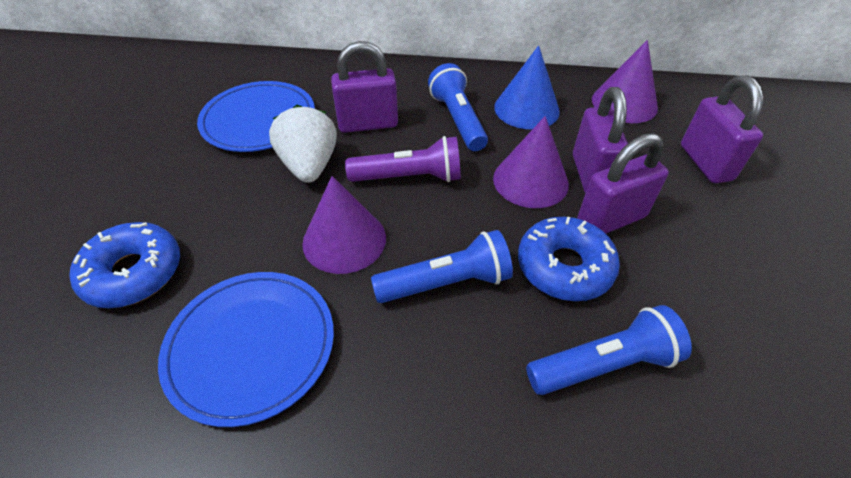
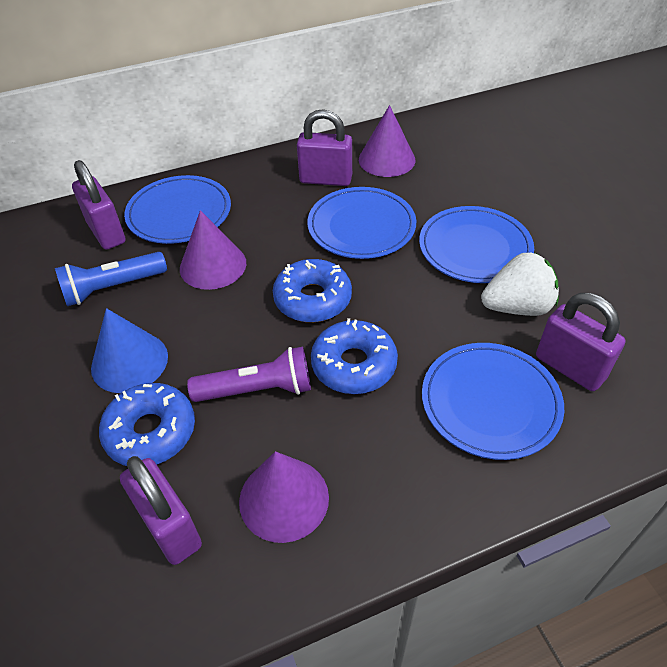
blue donut: [69,222,180,308] [518,217,620,301] = 2 -> [99,383,195,466] [273,259,352,322] [311,318,398,394] = 3
blue flashlight: [371,230,513,303] [428,63,488,151] [526,305,692,395] = 3 -> [55,252,167,306] = 1
blue plate: [158,272,334,427] [197,81,315,152] = 2 -> [124,175,231,244] [307,187,416,259] [419,206,534,283] [422,343,564,460] = 4

